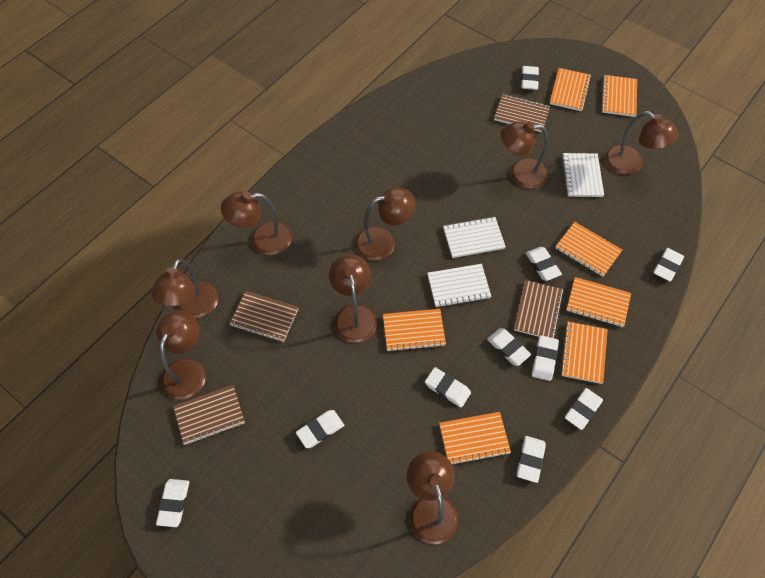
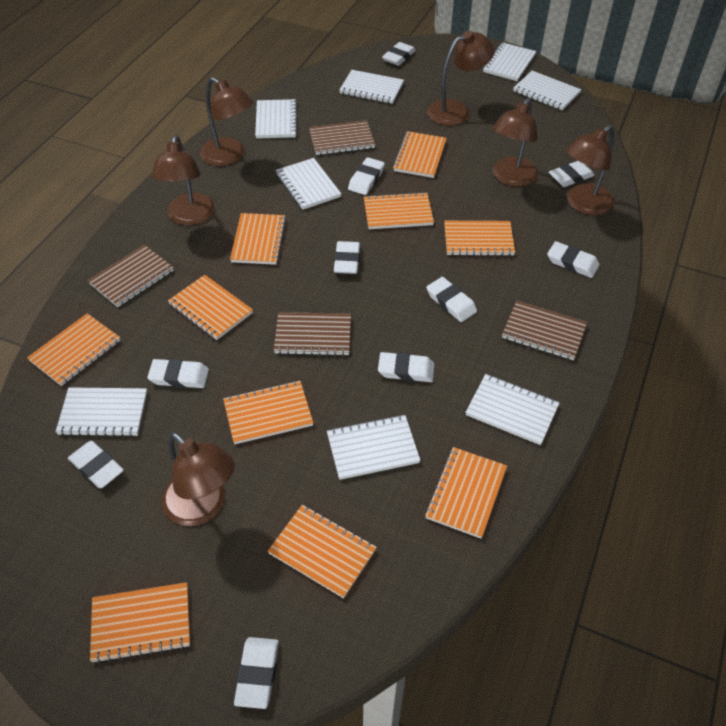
brown lamp: [151,259,218,318] [156,310,206,400] [221,191,292,255] [329,254,377,343] [355,188,416,261] [407,451,458,544] [501,121,549,189] [605,111,679,175] = 8 -> [151,135,215,225] [162,432,235,526] [200,77,253,166] [427,31,495,126] [493,98,538,187] [566,125,614,215] = 6
orange notebook: [383,309,446,352] [439,412,511,465] [550,68,591,111] [556,222,622,277] [560,322,608,384] [566,277,631,327] [601,75,637,117] = 7 -> [27,313,120,386] [90,582,190,663] [168,275,253,340] [223,381,313,444] [230,213,286,265] [268,505,377,598] [364,192,434,229] [393,131,447,178] [425,447,507,539] [444,221,515,256] = 10
white notebook: [427,264,491,307] [443,217,506,258] [562,153,604,197] = 3 -> [56,387,147,437] [255,99,298,139] [276,158,341,210] [327,415,421,480] [339,70,404,104] [466,374,560,445] [483,42,536,81] [513,71,581,111] = 8

